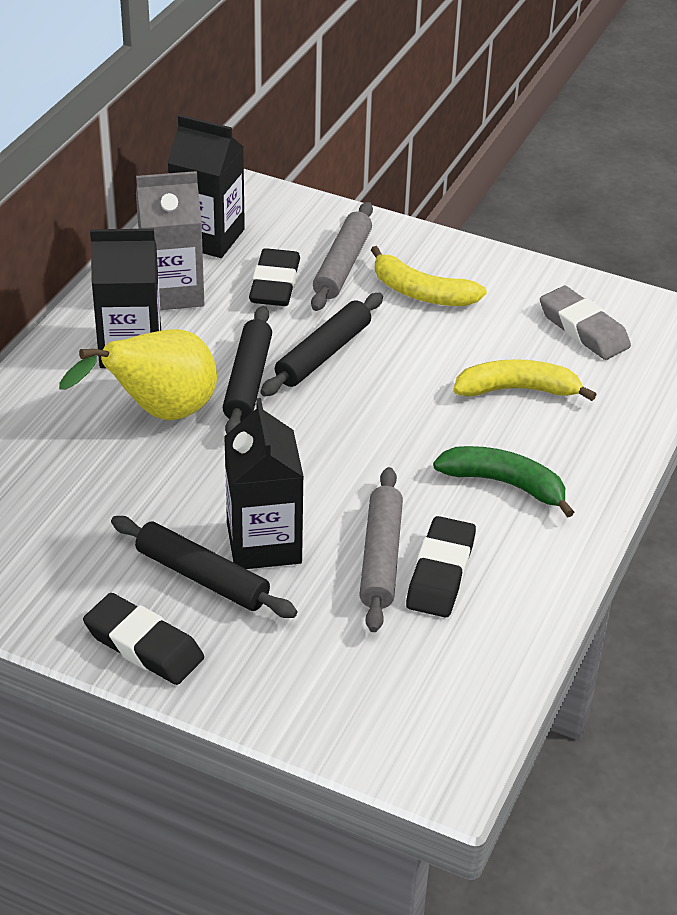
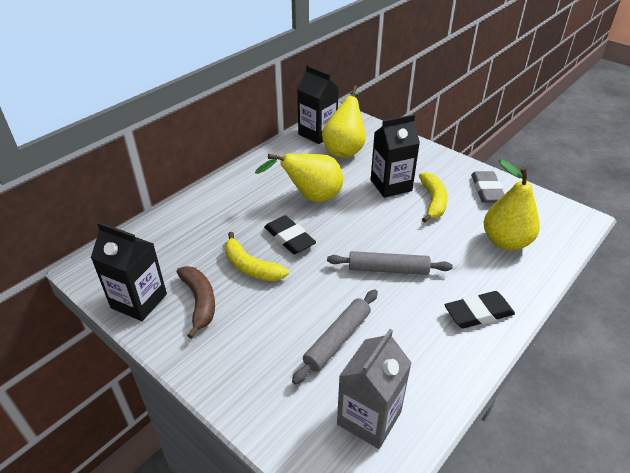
black eraser: [83,593,204,685] [249,248,300,306] [406,516,476,618] = 3 -> [264,215,316,254] [445,291,515,328] = 2
black rolling pin: [111,516,297,618] [223,306,272,434] [260,293,383,397] = 3 -> none = 0
brown banana: none = 0 -> [177,266,215,339] = 1
green banana: [433,446,574,518] = 1 -> none = 0
yellow pear: [59,329,217,420] = 1 -> [255,153,343,202] [322,85,366,158] [484,159,540,251] = 3

